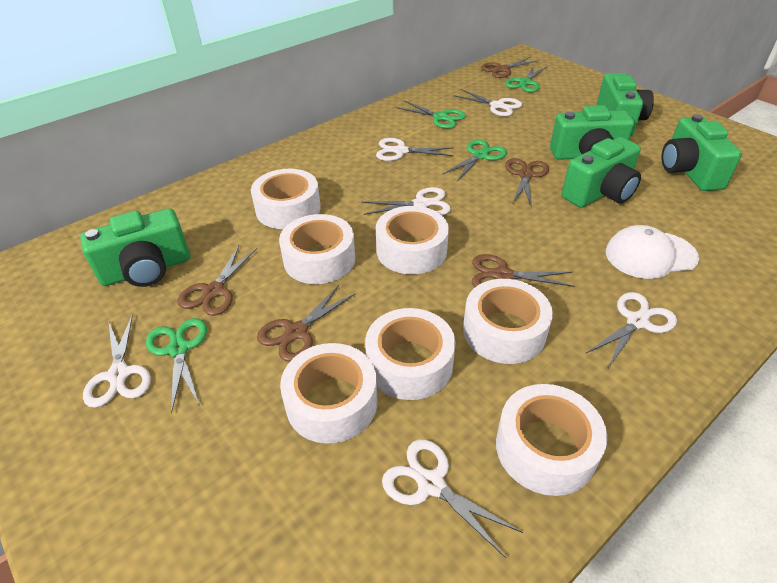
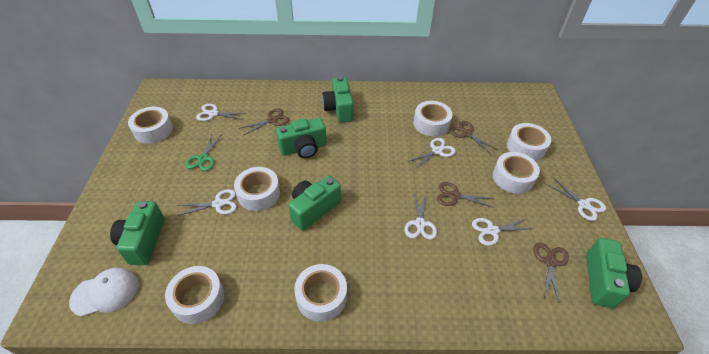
brown scissors: [177,246,257,316] [257,285,356,362] [472,254,575,287] [481,57,540,78] [505,158,549,208] = 5 -> [239,108,289,135] [437,182,495,208] [450,121,498,154] [534,243,569,302] = 4
green scissors: [146,318,207,413] [396,101,466,129] [442,139,507,181] [505,66,546,92] = 4 -> [185,134,222,171] = 1

